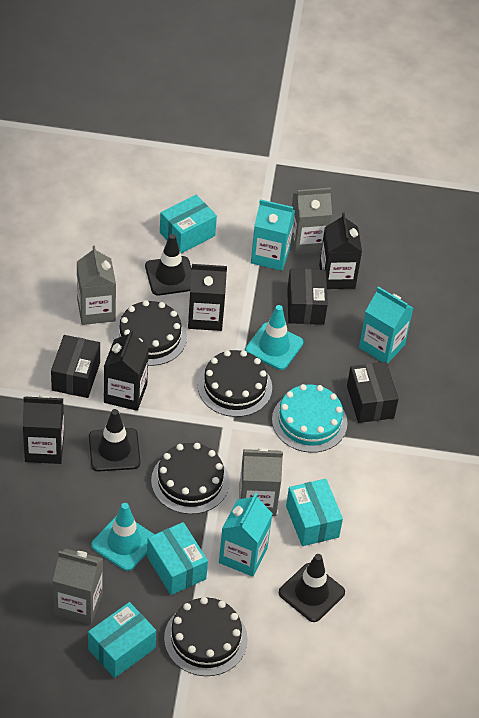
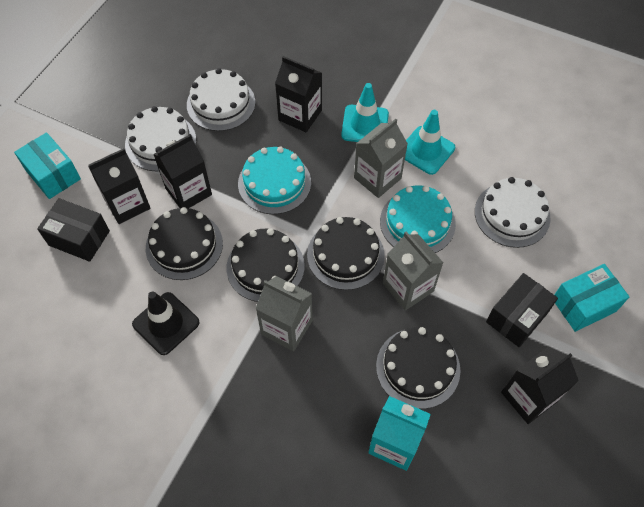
black box: [51,335,100,398] [287,269,328,325] [347,362,399,423] = 3 -> [37,198,110,262] [486,273,558,347] = 2
black traffic cone: [89,409,140,472] [145,234,192,295] [279,554,345,622] = 3 -> [132,291,200,355] = 1
grey carton: [53,549,103,625] [77,246,116,325] [239,448,283,516] [291,188,332,255] = 4 -> [255,276,312,351] [354,119,408,198] [383,231,443,311] = 3
turquoise box: [88,602,156,678] [147,522,208,595] [160,195,217,253] [286,479,343,546] = 4 -> [14,132,81,199] [554,264,629,332] = 2
turquoise cake: [272,384,348,453] = 1 -> [238,146,311,214] [380,185,456,253] = 2
turquoise carton: [219,493,273,577] [251,199,295,271] [359,287,413,364] = 3 -> [368,396,431,471] = 1
white cake: none = 0 -> [125,106,196,171] [187,68,255,131] [475,177,551,248] = 3

